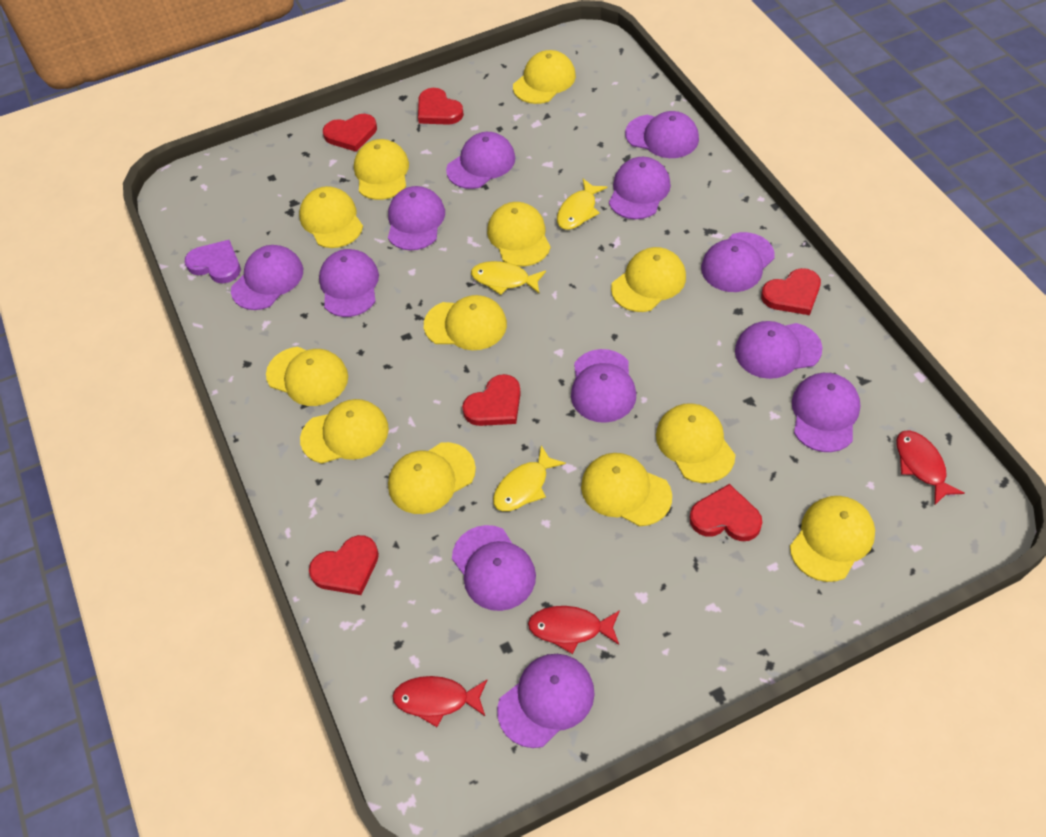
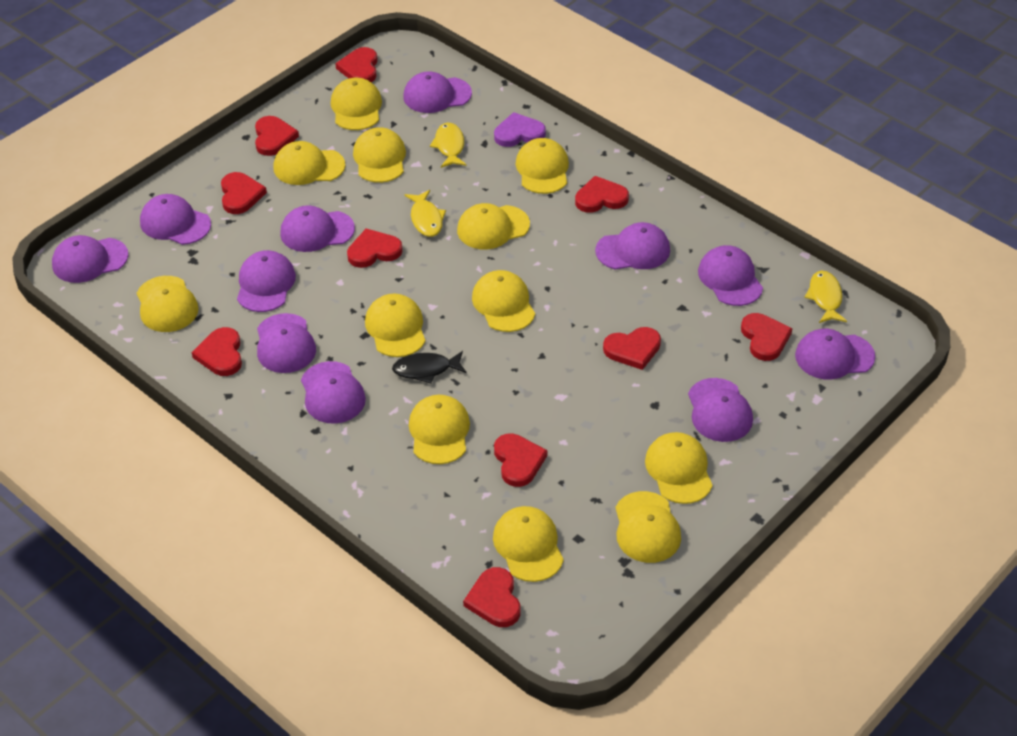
black fish: none = 0 -> [392,351,466,384] = 1
purple cap: [231,245,303,310] [319,249,379,317] [388,186,445,251] [446,132,515,189] [452,525,536,611] [497,654,595,748] [571,349,636,423] [609,157,671,219] [625,111,699,158] [701,232,775,292] [735,321,823,379] [792,373,860,452] = 12 -> [52,235,128,283] [140,194,211,245] [237,250,296,312] [257,313,316,373] [280,206,355,252] [301,361,366,424] [403,71,472,113] [595,222,670,270] [688,378,753,442] [698,245,763,306] [795,329,875,380] = 11
red fish: [392,676,487,727] [528,606,620,654] [896,430,965,506] = 3 -> none = 0
red heart: [309,535,379,595] [323,114,377,152] [418,88,464,125] [462,374,521,426] [690,484,763,541] [761,268,821,315] = 6 -> [192,327,242,376] [221,172,267,214] [255,116,299,156] [335,47,378,82] [347,228,403,268] [463,567,521,627] [494,433,548,487] [575,176,629,213] [603,327,661,370] [741,313,792,361] = 10

